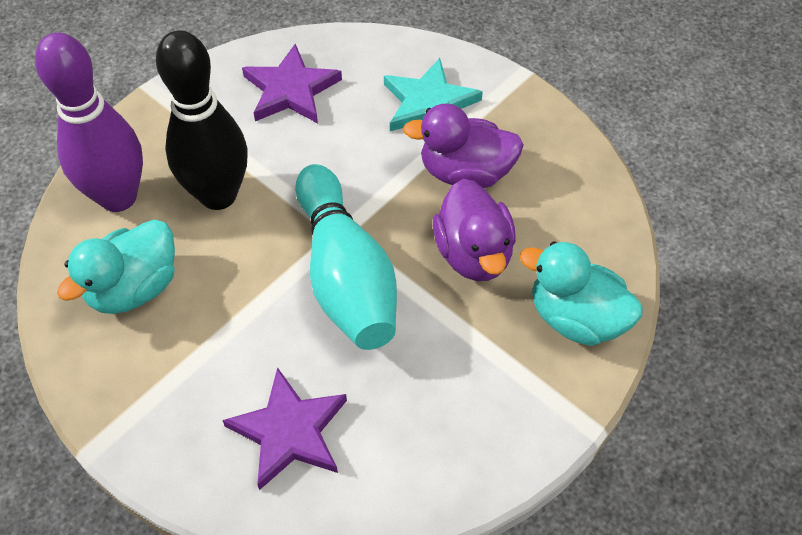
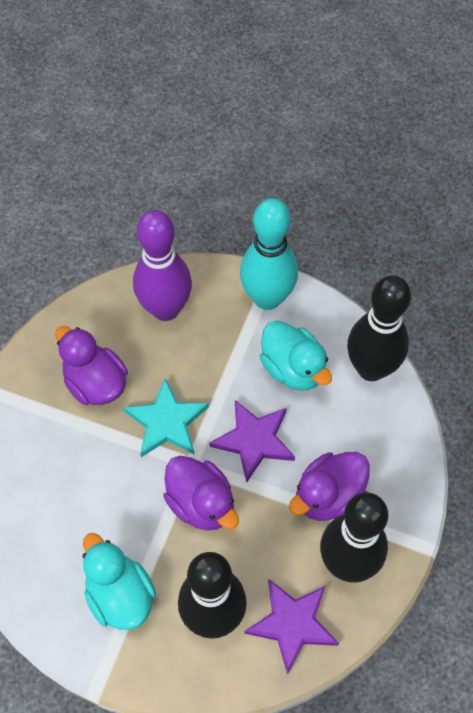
black bowling pin: [156,30,248,210] = 1 -> [178,552,247,639] [320,492,388,583] [347,275,411,381] = 3
purple duck: [403,104,524,188] [433,179,516,281] = 2 -> [55,326,128,405] [163,456,239,531] [289,452,370,521] = 3

